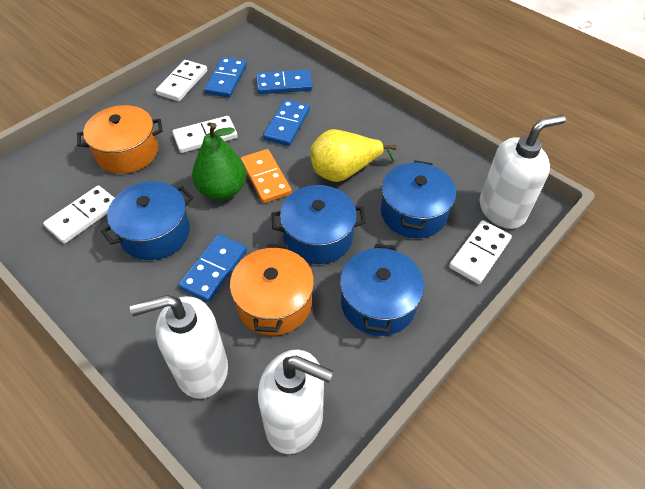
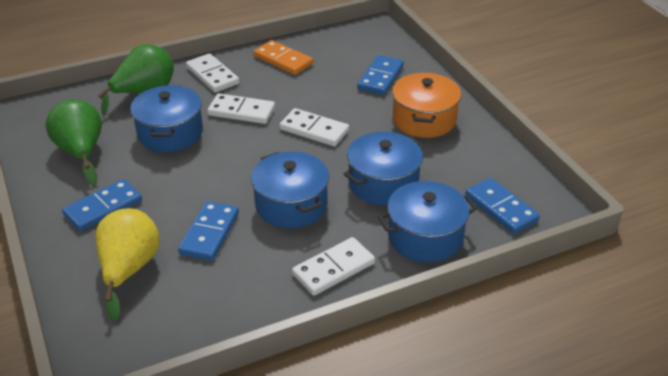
green pear: [192,123,246,200] = 1 -> [46,99,102,185] [98,44,174,116] = 2
orange pot: [77,105,163,174] [230,244,314,336] = 2 -> [392,73,461,138] = 1
white soap dispenser: [130,295,228,399] [258,350,333,454] [480,115,566,229] = 3 -> none = 0

